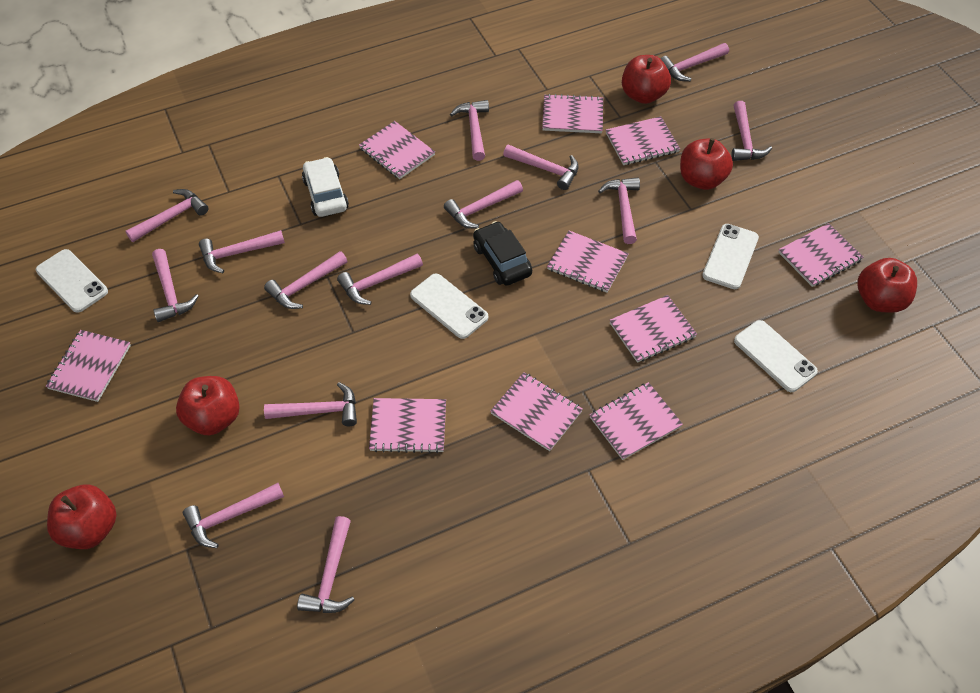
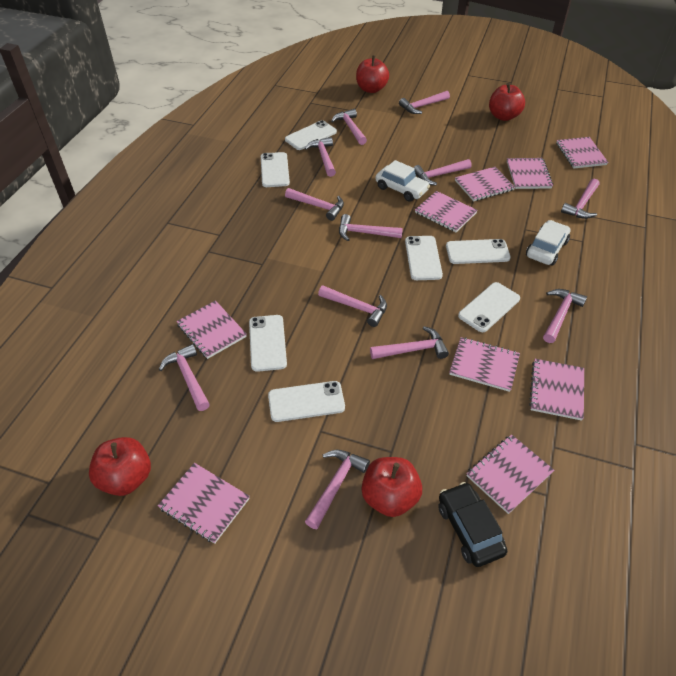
pink hammer: [125,189,209,242] [152,249,199,322] [183,483,284,548] [199,230,285,273] [264,251,347,309] [264,382,357,426] [297,516,355,613] [337,254,423,305] [444,180,523,228] [450,100,489,161] [503,144,579,190] [598,177,640,244] [660,43,729,81] [731,101,772,161] = 14 -> [159,344,210,411] [285,188,344,221] [304,137,336,177] [305,450,370,529] [318,286,387,327] [331,109,367,145] [339,214,403,241] [370,326,449,359] [399,91,450,114] [413,159,472,185] [543,289,587,343] [561,179,599,219] = 12
pink notebook: [46,330,131,402] [359,121,435,179] [369,398,446,453] [490,372,583,451] [542,94,603,133] [547,231,629,293] [589,382,683,460] [606,116,680,165] [609,295,697,363] [778,223,863,287] = 10 -> [158,463,250,544] [176,300,247,359] [415,191,478,232] [449,337,520,392] [455,167,515,201] [467,434,554,514] [507,158,553,189] [529,359,584,421] [556,137,608,168] = 9
red apple: [47,484,117,549] [176,376,240,436] [622,55,671,104] [680,138,733,190] [858,258,917,313] = 5 -> [89,437,151,496] [356,55,389,93] [361,457,422,517] [489,83,525,121] = 4
white car: [302,157,349,217] = 1 -> [375,160,430,202] [526,220,570,265] = 2
white phone: [36,249,108,313] [410,274,488,339] [702,224,759,289] [734,320,818,392] = 4 -> [249,315,287,372] [261,152,290,187] [268,381,345,422] [285,120,337,150] [405,236,443,280] [446,239,511,264] [458,282,520,332] = 7

